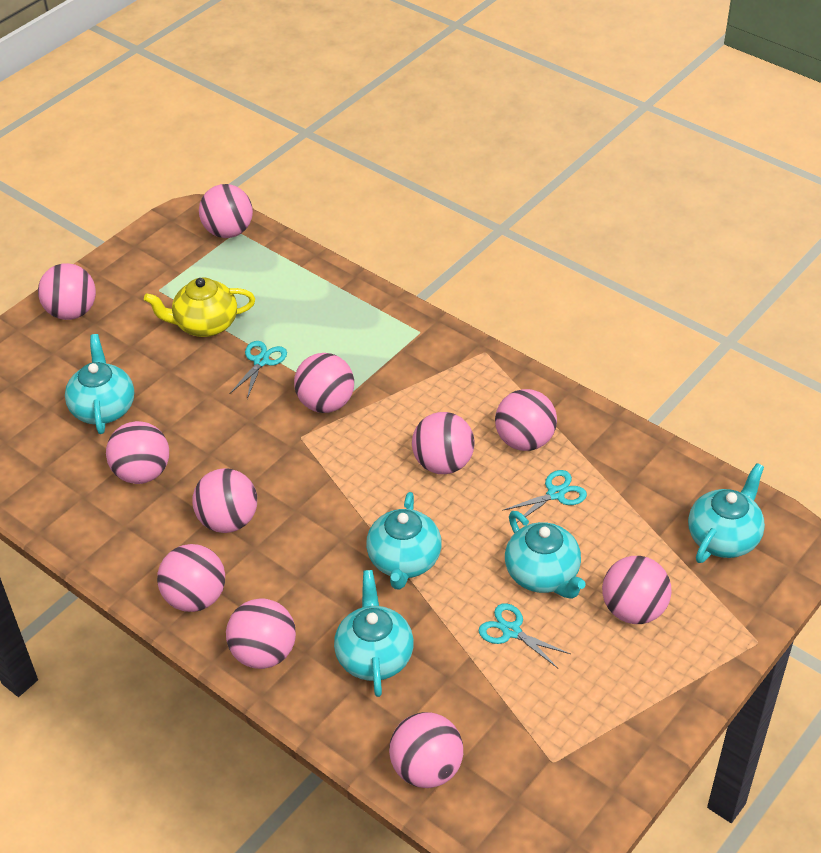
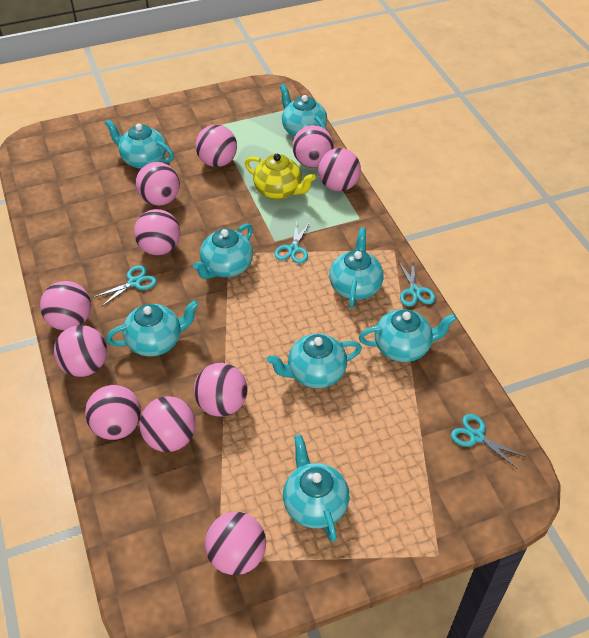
turquoise scissors: [230,341,287,399] [479,603,570,668] [502,470,587,523] = 3 -> [94,265,157,307] [274,221,311,264] [398,259,435,307] [451,414,526,469] = 4
turquoise teapot: [65,334,134,434] [334,570,414,697] [366,492,442,590] [505,511,586,599] [688,463,765,563] = 5 -> [105,119,174,169] [106,300,199,357] [193,223,253,279] [267,334,362,388] [280,84,327,137] [283,434,349,542] [329,228,384,308] [359,309,457,362] = 8

